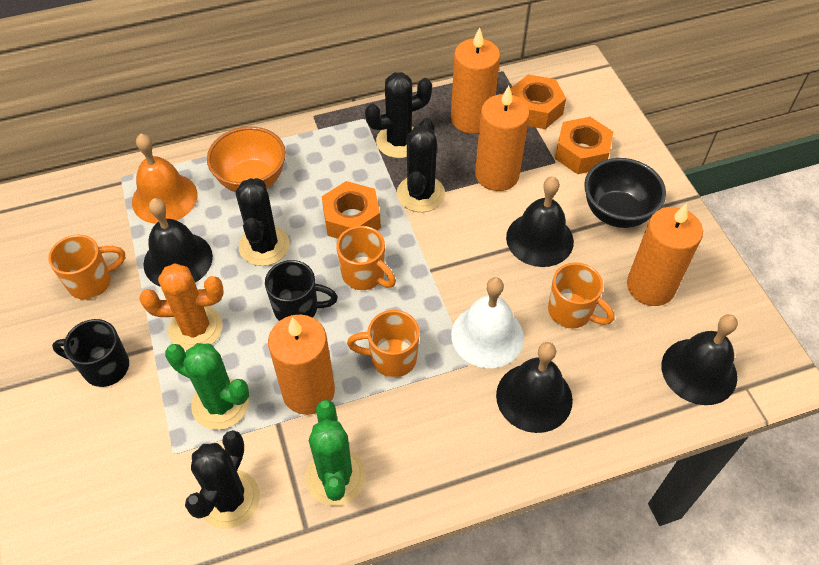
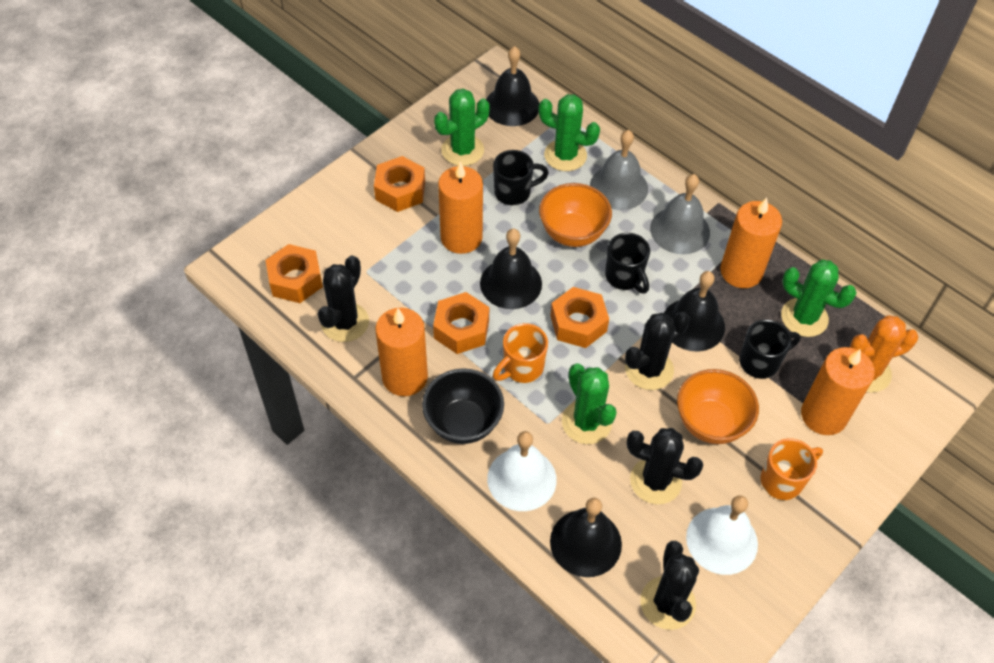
black mug: [52,319,129,387] [265,260,338,321] = 2 -> [493,150,549,205] [605,233,650,293] [739,320,800,379] = 3
green cactus: [165,343,249,430] [305,400,366,506] = 2 -> [434,88,490,166] [538,94,600,171] [562,363,617,444] [781,260,857,337] = 4
grey bell: none = 0 -> [590,130,648,210] [650,174,710,254] = 2
orange bell: [132,133,198,224] = 1 -> none = 0
orange bowl: [207,127,286,192] = 1 -> [539,183,612,247] [677,369,759,444] = 2
orange mug: [48,235,125,300] [336,226,396,290] [347,310,420,377] [548,262,614,328] = 4 -> [493,323,548,383] [760,438,823,500] = 2
orange nut: [322,181,381,239] [510,75,566,129] [555,117,613,174] = 3 -> [266,244,323,303] [374,156,425,212] [433,292,489,354] [550,287,609,348] = 4
white bell: [451,277,524,368] = 1 -> [487,431,557,511] [686,495,758,575] = 2

